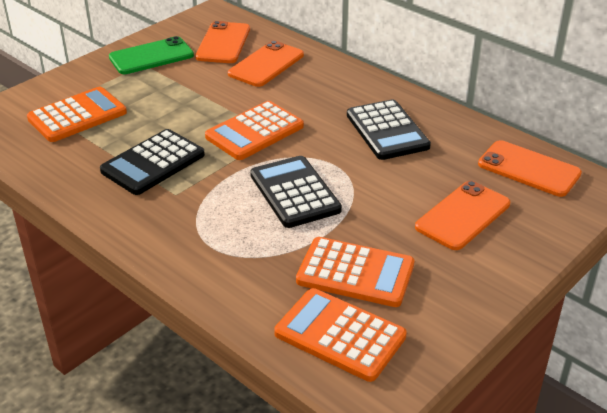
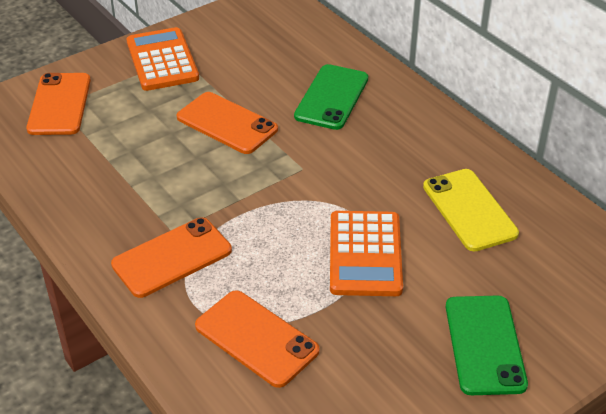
black calculator: [100,129,205,195] [250,156,342,228] [347,99,431,160] = 3 -> none = 0
green phone: [109,36,194,74] = 1 -> [294,64,368,130] [446,295,528,395] = 2
orange calculator: [27,87,127,142] [205,101,304,160] [274,288,407,382] [296,237,415,307] = 4 -> [126,27,199,91] [330,211,403,296] = 2
yellow phone: none = 0 -> [423,169,519,252] = 1

